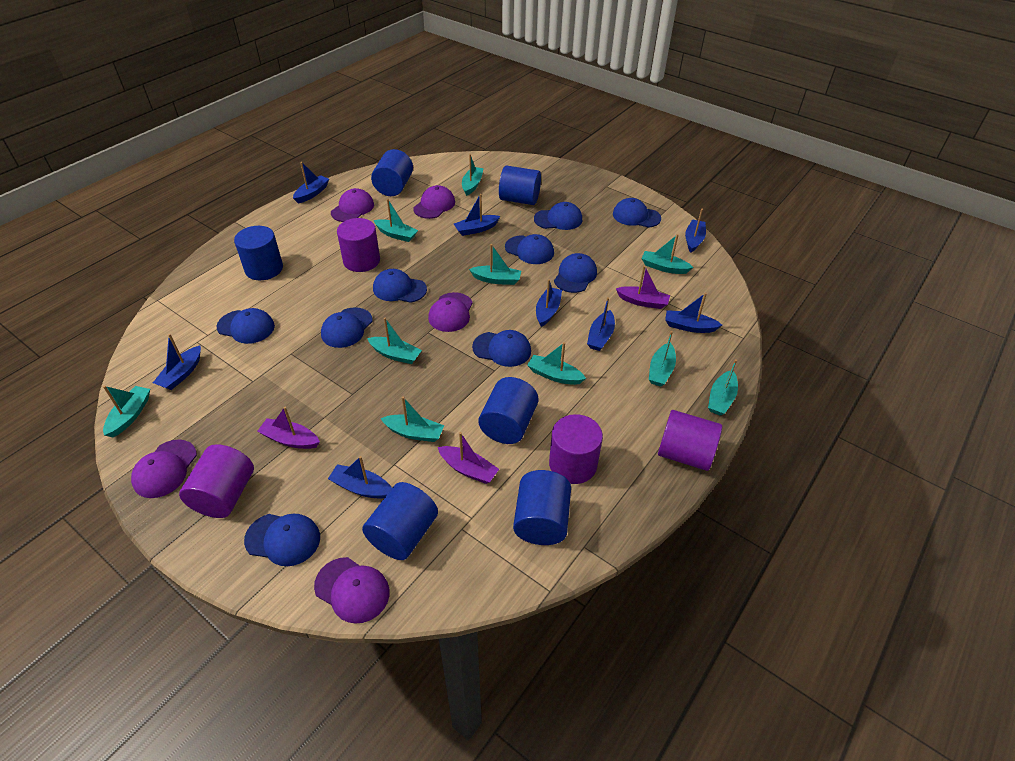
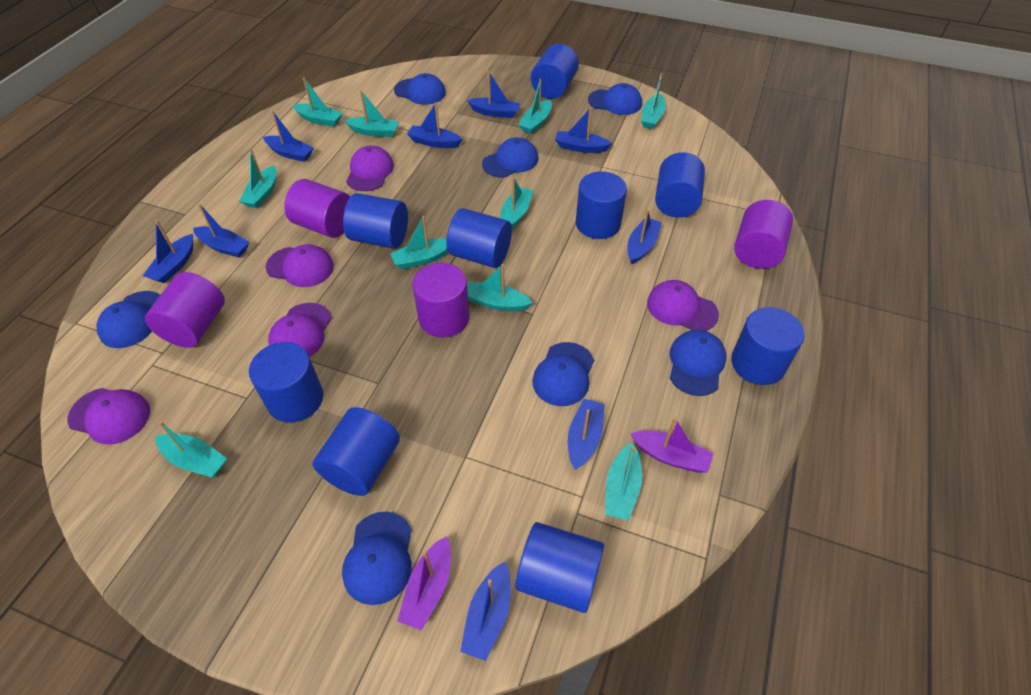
blue boat: [153,334,201,390] [293,162,329,203] [328,456,392,499] [454,194,500,236] [536,279,562,327] [587,297,615,351] [665,293,722,333] [685,209,706,253] = 8 -> [143,220,193,283] [193,204,249,258] [263,111,313,162] [407,102,463,148] [460,562,511,661] [467,71,520,118] [555,107,612,153] [568,399,605,470] [627,209,662,265] = 9
blue cap: [216,308,275,344] [244,514,320,566] [321,307,373,348] [373,269,427,303] [472,330,531,367] [505,234,554,264] [534,202,582,230] [554,253,597,293] [613,198,661,228] = 9 -> [97,291,160,348] [342,511,412,605] [394,73,446,105] [482,137,538,178] [532,342,594,406] [588,83,642,115] [670,330,726,396] = 7
blue cylinder: [234,226,283,280] [362,482,438,560] [371,149,413,196] [478,377,539,444] [499,166,541,205] [513,470,571,545] = 6 -> [249,342,323,423] [313,407,400,496] [343,193,408,249] [446,208,512,268] [515,522,604,613] [531,44,579,99] [576,171,627,239] [655,152,705,218] [731,307,805,385] = 9
purple boat: [257,407,320,449] [438,432,499,484] [616,266,670,309] = 3 -> [397,536,451,630] [630,418,713,473] = 2

